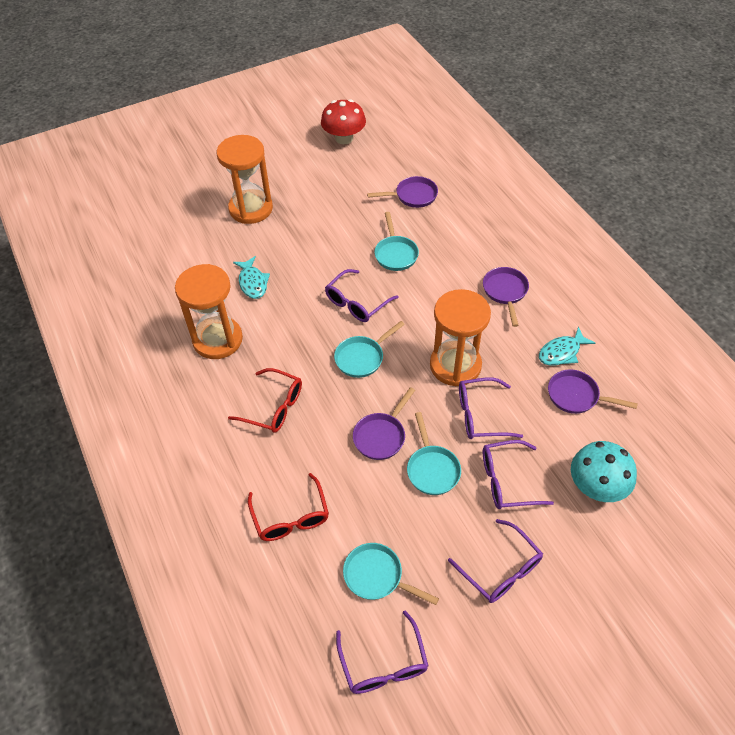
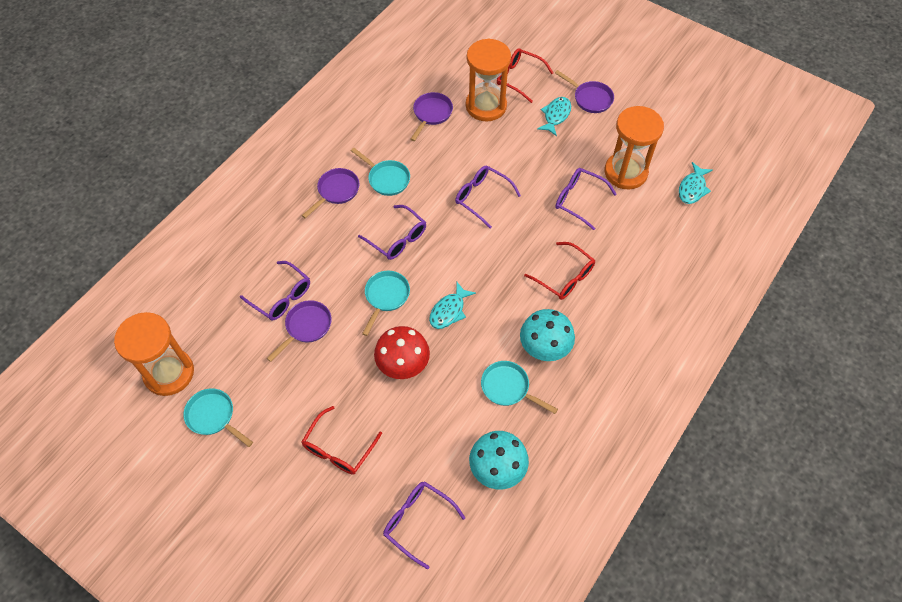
red glasses: [228,368,302,433] [248,473,329,541] = 2 -> [301,406,382,475] [497,48,553,103] [524,242,595,300] = 3
turquoise fish: [233,256,270,299] [539,327,596,366] = 2 -> [429,282,476,329] [537,97,571,136] [679,162,712,204] = 3
turquoise mushroom: [571,441,637,502] = 1 -> [469,431,529,489] [520,309,575,361] = 2

